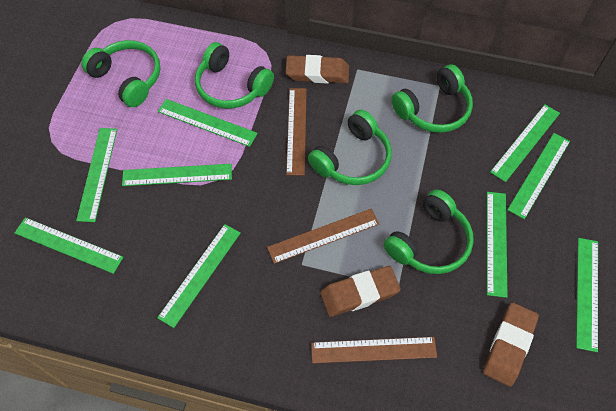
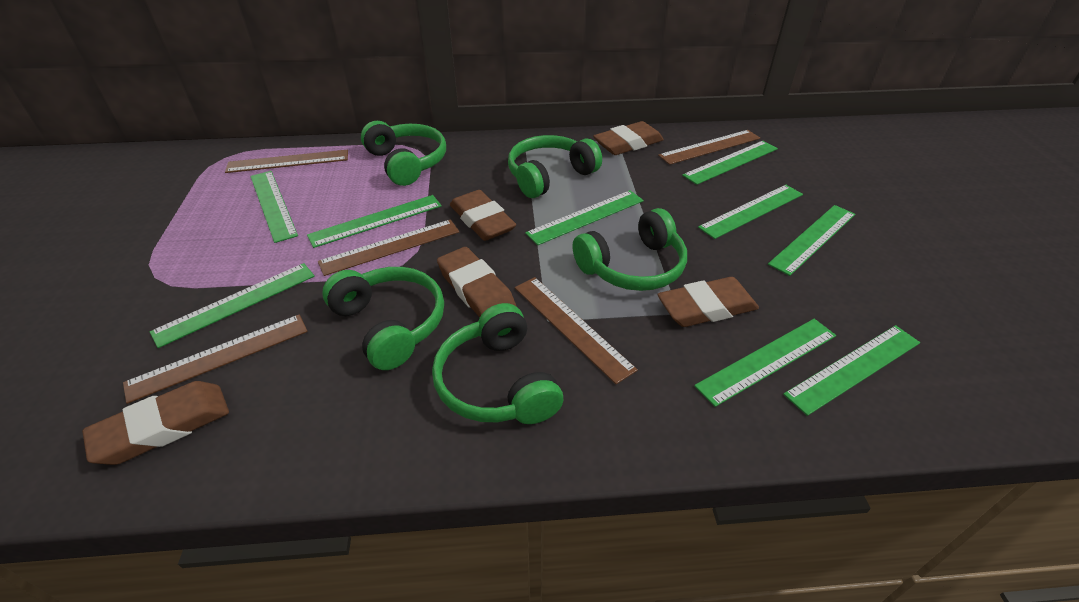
brown eraser: [286,55,349,84] [320,266,401,317] [483,303,539,387] = 3 -> [82,381,229,465] [437,247,517,317] [450,190,516,241] [593,121,664,155] [657,277,759,327] = 5
brown ruler: [267,208,379,264] [286,88,307,176] [311,337,437,363] = 3 -> [123,315,308,404] [225,150,348,173] [318,219,459,276] [515,277,638,384] [658,130,760,165] = 5

